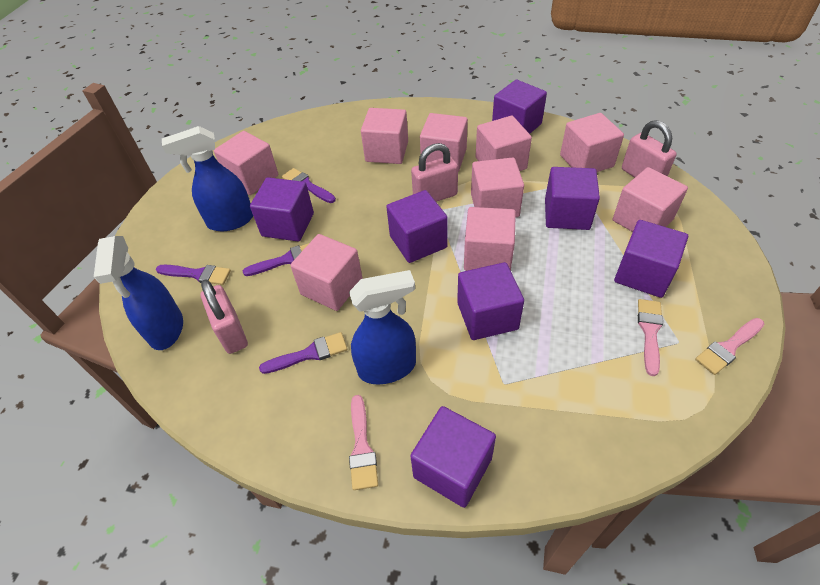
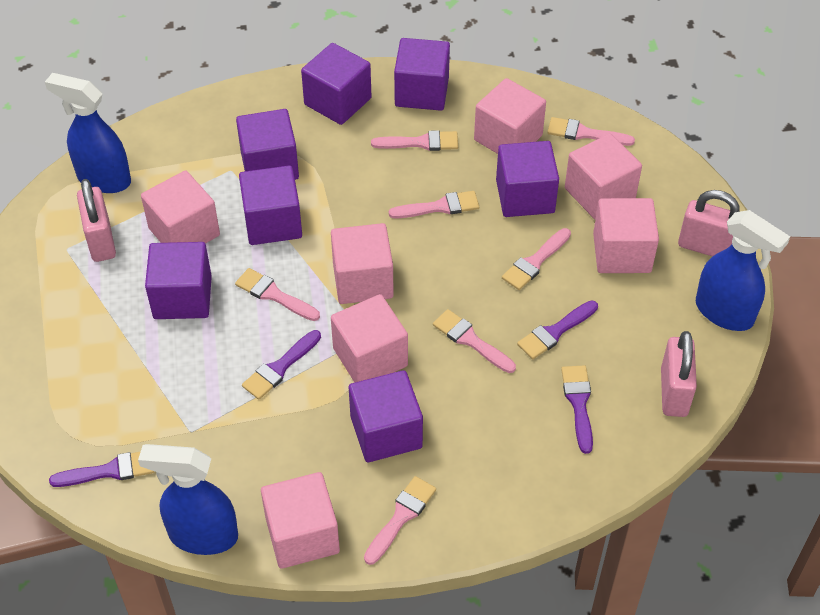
pink brush: [349,395,378,490] [638,299,663,376] [695,318,764,375] = 3 -> [235,268,320,321] [364,476,436,565] [371,130,458,151] [389,191,479,218] [433,309,516,373] [502,228,571,290] [547,117,635,146] = 7
pink cube: [214,131,278,195] [290,234,363,311] [361,108,408,164] [420,113,468,172] [464,207,516,271] [471,158,524,217] [476,116,532,171] [560,113,624,172] [613,167,688,232] = 9 -> [141,170,220,244] [261,472,340,569] [331,223,394,304] [331,294,408,383] [474,78,546,154] [565,133,642,219] [593,198,659,273] = 7

